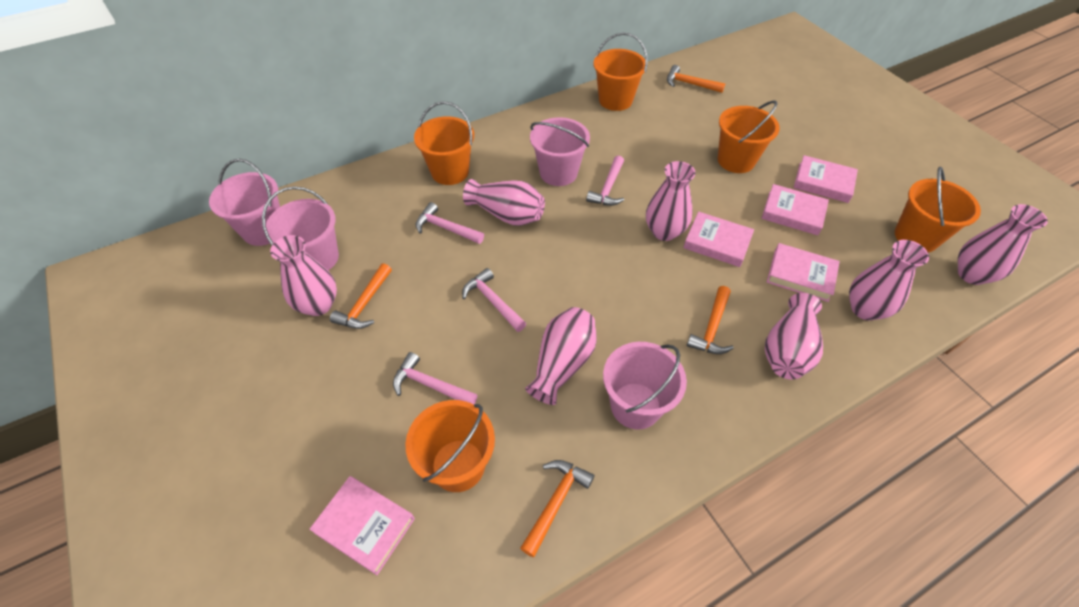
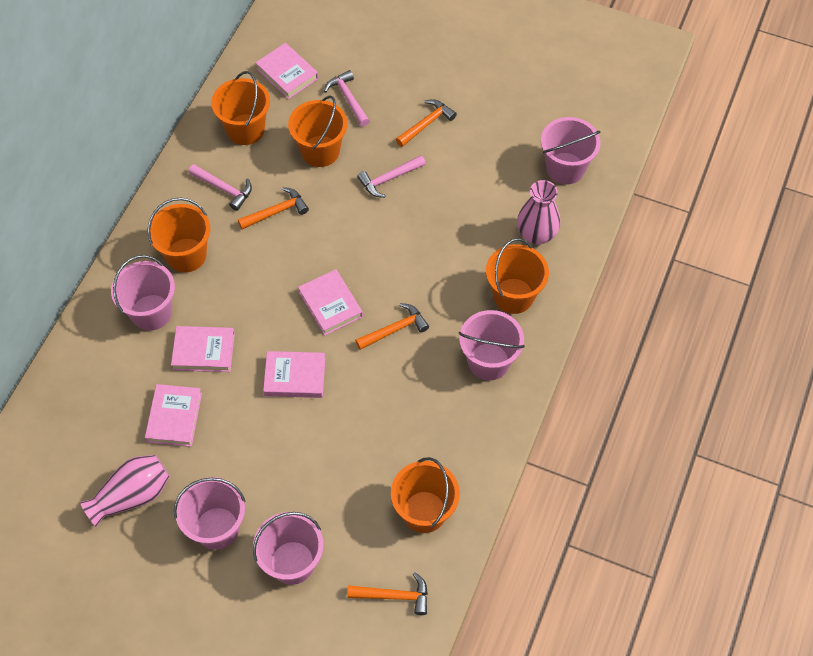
pink bucket: [209,159,280,246] [262,186,339,270] [530,117,590,186] [603,342,687,430] = 4 -> [111,255,175,331] [174,477,246,550] [253,512,323,585] [459,310,525,381] [541,117,601,185] = 5
pink hammer: [393,352,477,404] [416,202,484,244] [462,268,526,332] [586,156,624,206] = 4 -> [188,164,252,211] [324,70,370,127] [357,155,426,198] = 3
pink vase: [270,235,337,316] [463,179,545,226] [525,307,596,405] [646,161,696,241] [765,293,823,380] [849,240,929,321] [958,204,1048,285] = 7 -> [80,455,170,527] [517,180,560,245] = 2

